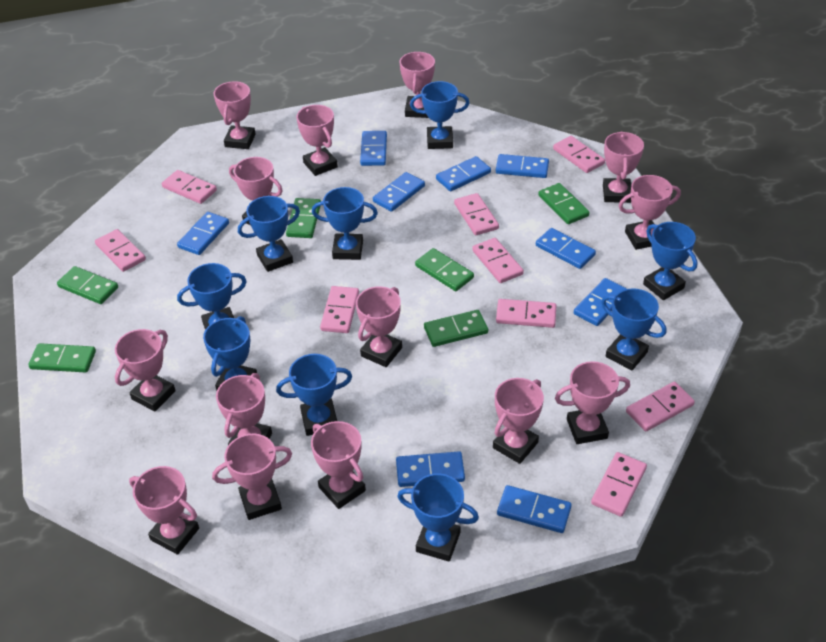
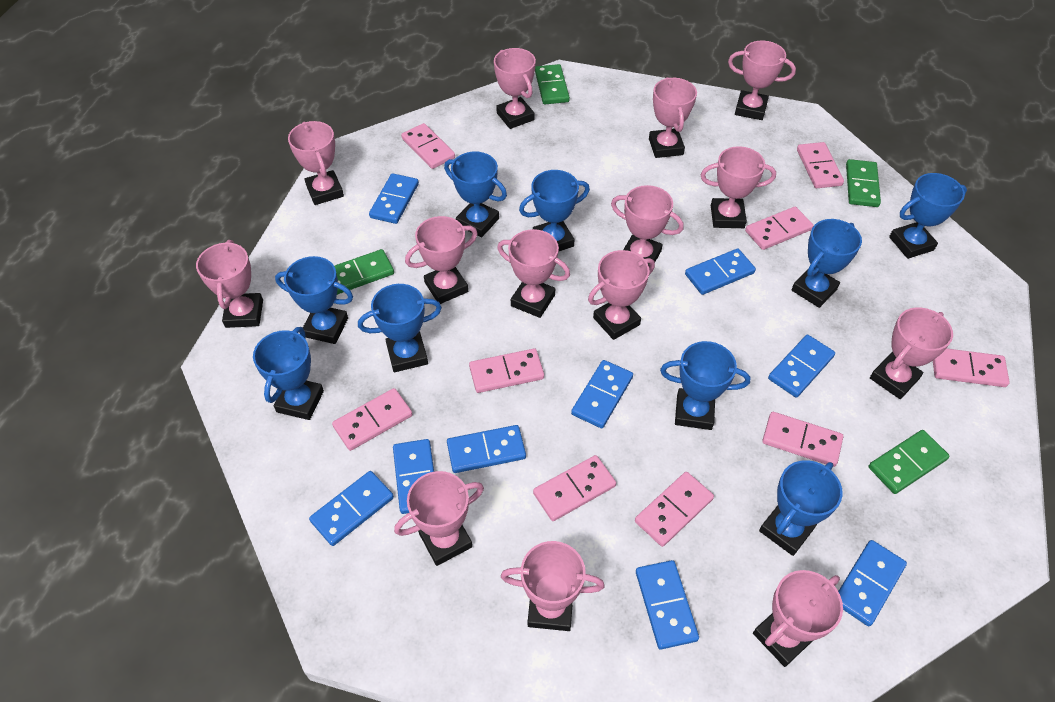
green domino: [28,343,96,373] [57,266,118,304] [286,198,321,238] [415,248,474,291] [424,310,488,347] [538,183,590,224] = 6 -> [334,249,394,295] [535,64,570,104] [846,159,881,207] [869,430,950,494] = 4

